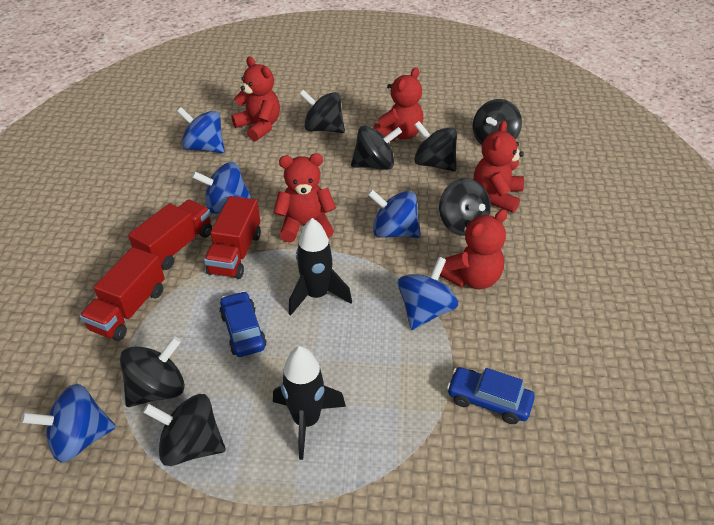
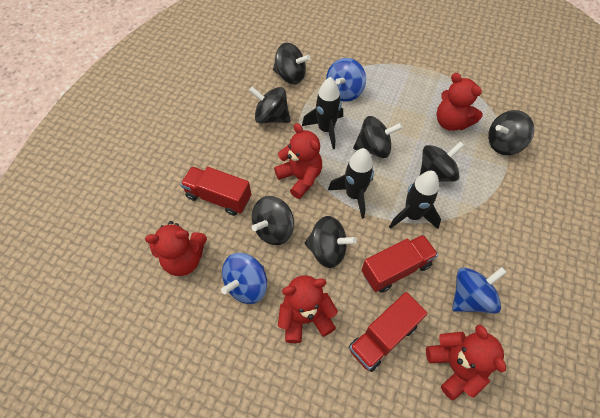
black rocket: [273,346,346,460] [288,218,352,316] = 2 -> [302,77,343,149] [328,148,374,219] [389,171,441,229] = 3
blue car: [219,291,267,357] [447,367,535,424] = 2 -> none = 0
blue spinning top: [21,384,116,462] [177,107,225,153] [192,162,252,214] [367,189,421,238] [398,257,458,330] = 5 -> [221,253,267,304] [326,58,366,102] [452,267,507,314] = 3

